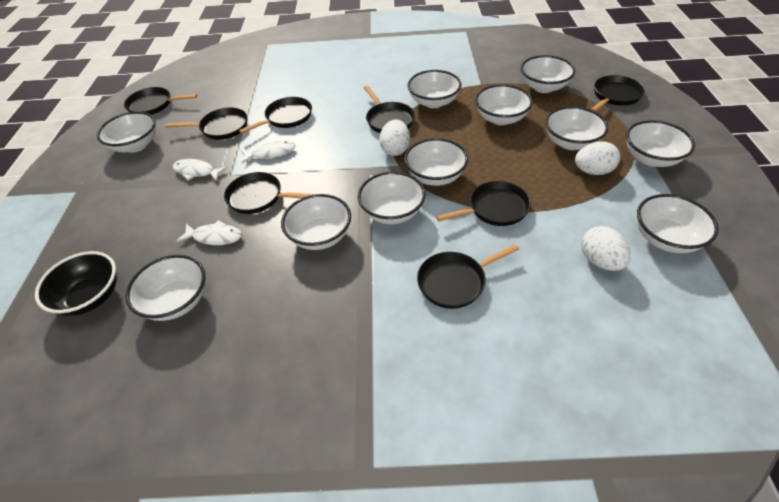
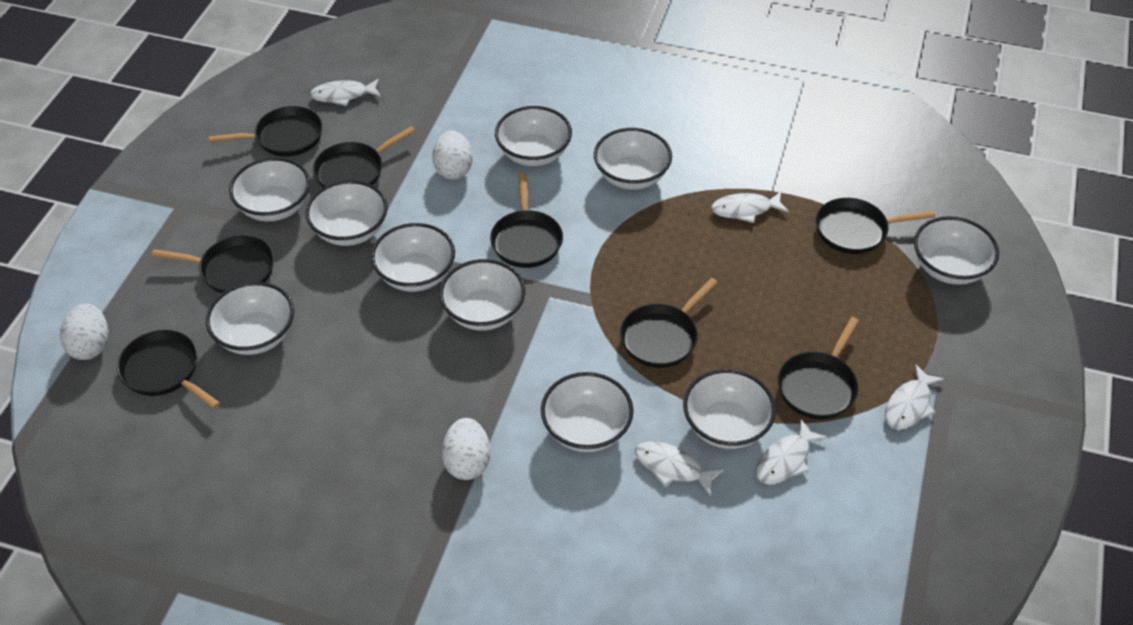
black bowl: [35,251,117,316] = 1 -> none = 0
white bowl: [97,112,156,153] [125,255,206,321] [281,194,351,250] [358,171,426,224] [404,138,468,186] [408,70,461,108] [475,84,533,125] [521,55,575,93] [545,106,608,150] [626,120,695,167] [637,194,719,253] = 11 -> [206,282,294,355] [229,158,310,221] [305,180,388,246] [371,223,455,292] [439,259,525,331] [495,106,572,166] [541,372,634,452] [594,128,672,190] [683,369,776,449] [914,216,999,285] = 10
white fish: [172,159,227,182] [177,220,242,245] [241,141,295,164] = 3 -> [310,79,381,106] [635,441,724,496] [711,192,789,223] [756,419,827,484] [885,364,944,430] = 5

